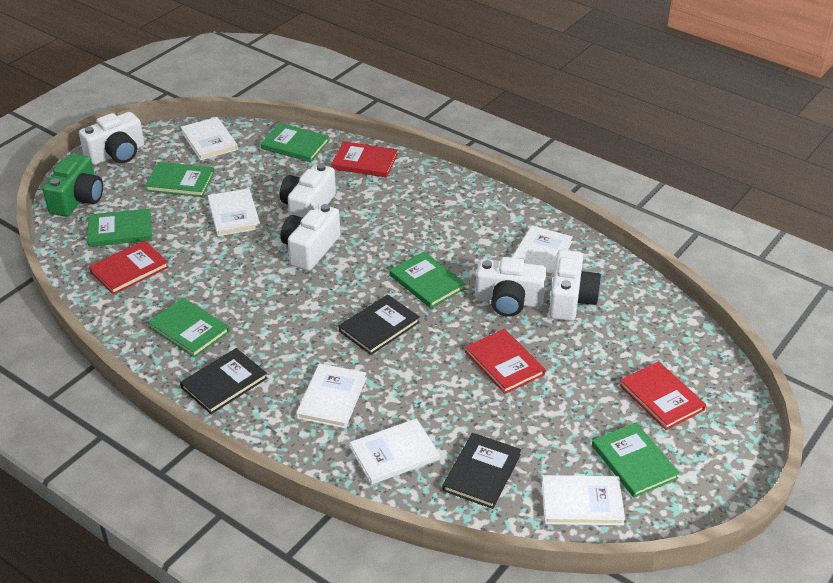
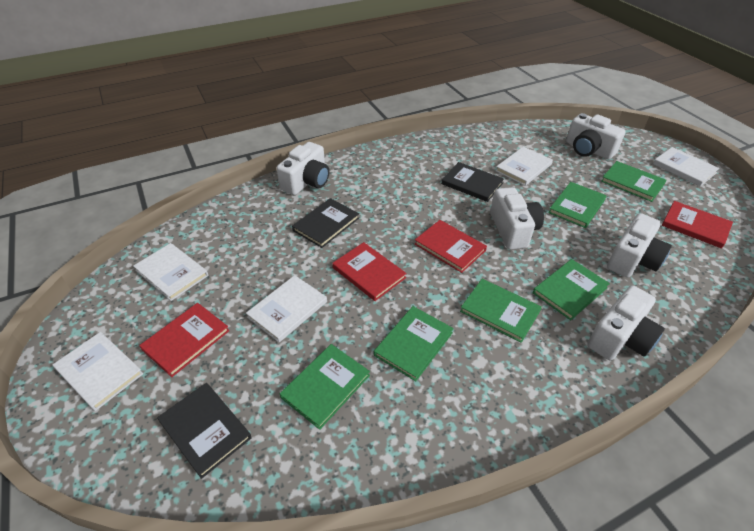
green camera: [43,154,103,217] = 1 -> none = 0
white book: [181,117,238,160] [208,188,261,236] [296,363,366,429] [349,418,440,485] [512,225,573,279] [542,475,625,526] = 6 -> [53,332,143,411] [133,243,209,301] [246,275,327,342] [495,147,553,186] [653,147,720,186] = 5

